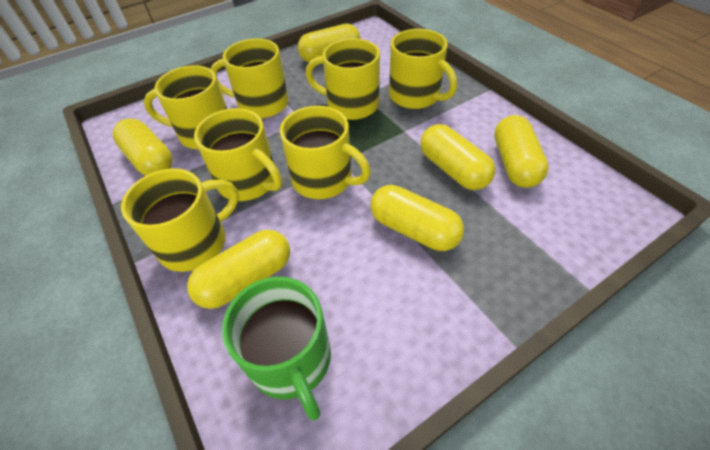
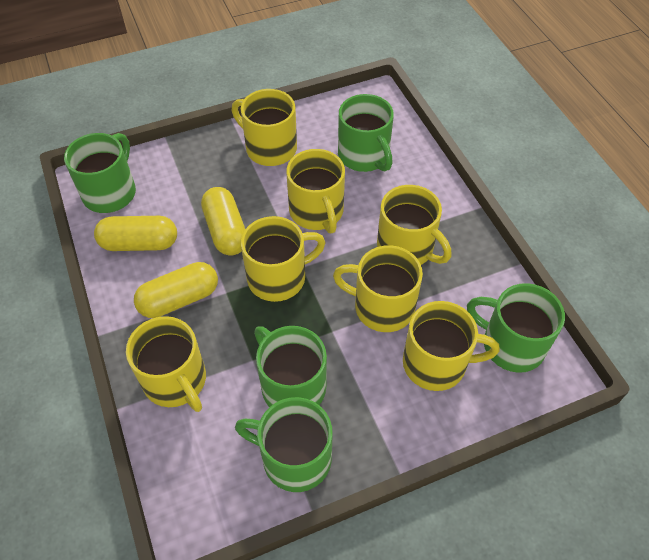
green mug: [222,277,331,420] = 1 -> [64,133,136,213] [235,397,332,492] [254,326,327,407] [338,94,394,172] [467,283,565,373] = 5
yellow capsule: [113,119,172,176] [187,230,290,309] [298,24,360,62] [370,185,464,251] [421,124,495,190] [494,115,549,188] = 6 -> [94,216,177,251] [134,262,218,318] [201,187,245,256] = 3

